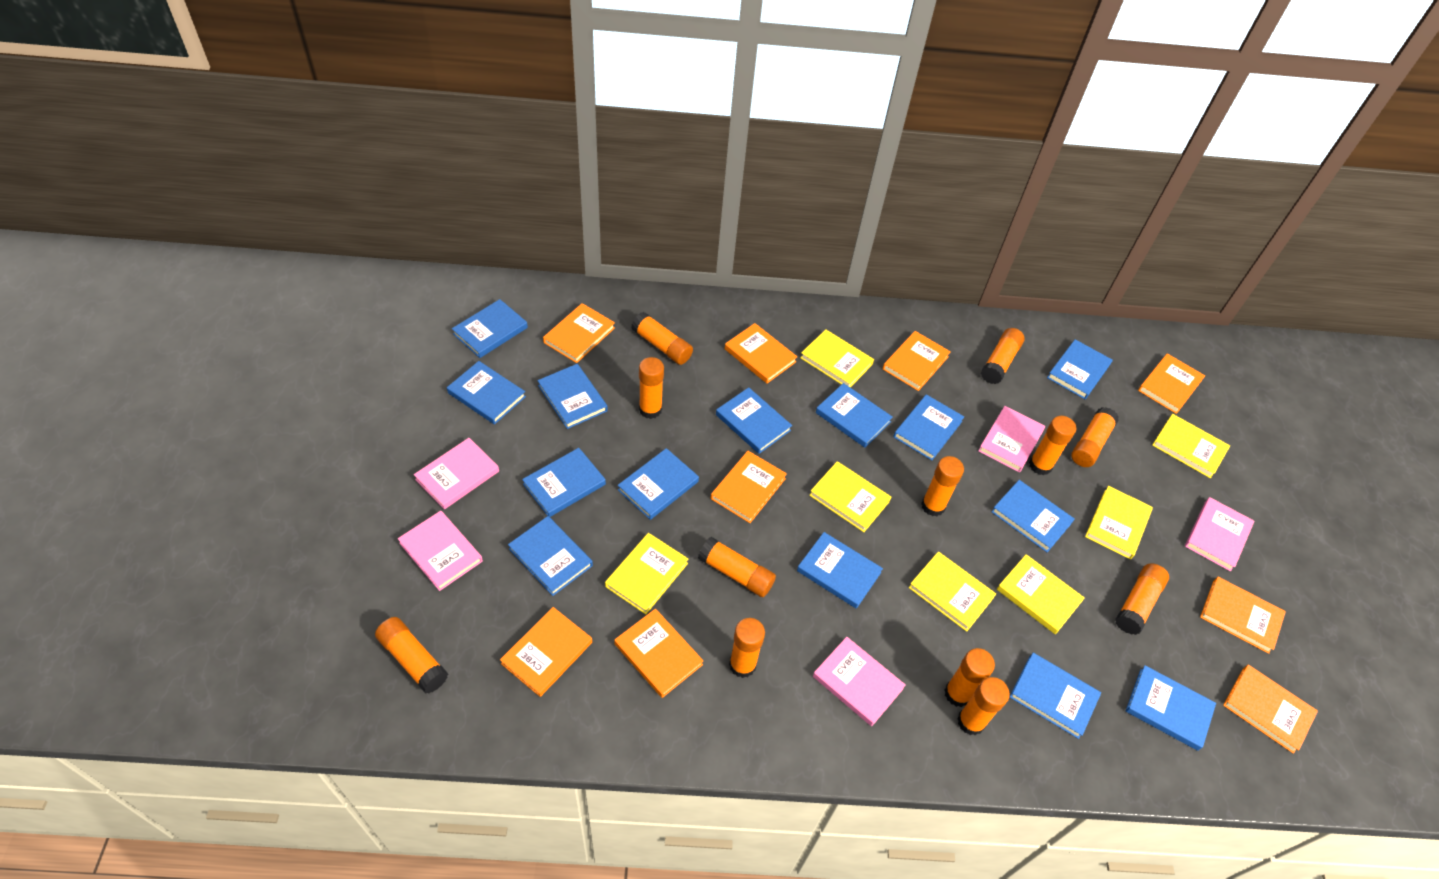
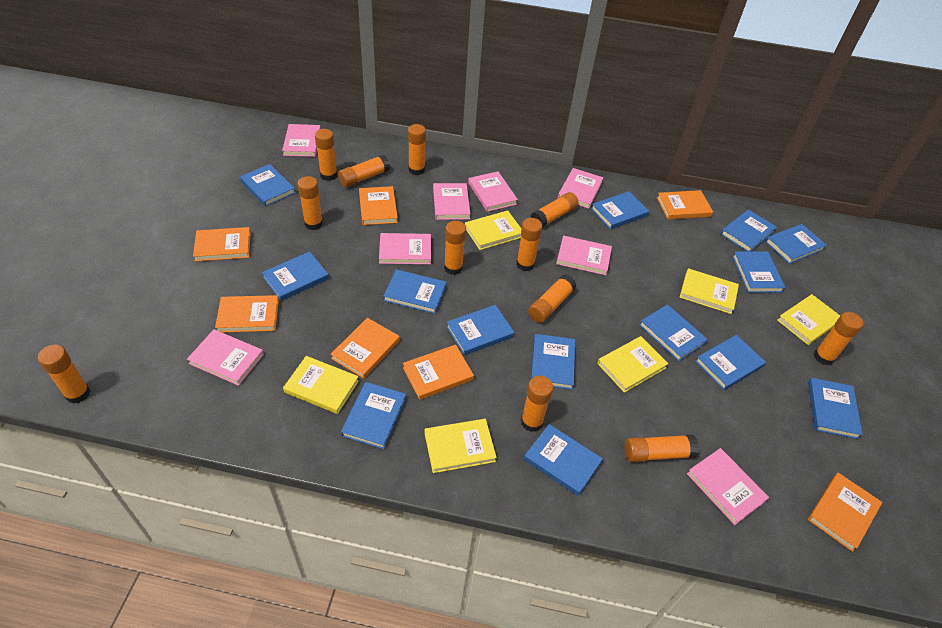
orange book: [500,607,592,697] [543,303,615,363] [614,609,703,698] [711,451,787,523] [725,323,797,383] [882,331,951,391] [1138,354,1205,414] [1200,577,1286,654] [1223,665,1318,754] = 9 -> [193,227,251,262] [215,295,279,333] [331,318,400,379] [359,186,398,225] [403,345,474,400] [657,190,713,219] [808,473,882,552] = 7
pink book: [398,511,483,591] [414,438,499,510] [813,637,905,726] [978,406,1045,473] [1185,497,1254,571] = 5 -> [187,329,264,386] [282,124,321,157] [379,233,431,264] [433,183,470,220] [468,171,518,212] [556,235,612,275] [558,168,603,209] [687,448,769,525] = 8
yellow book: [605,533,688,614] [800,329,874,387] [809,461,891,532] [909,552,996,632] [997,554,1085,634] [1085,486,1153,560] [1152,414,1230,478] = 7 -> [283,356,359,414] [424,419,497,473] [465,211,521,250] [597,336,668,393] [680,268,739,314] [777,294,840,345] = 6

